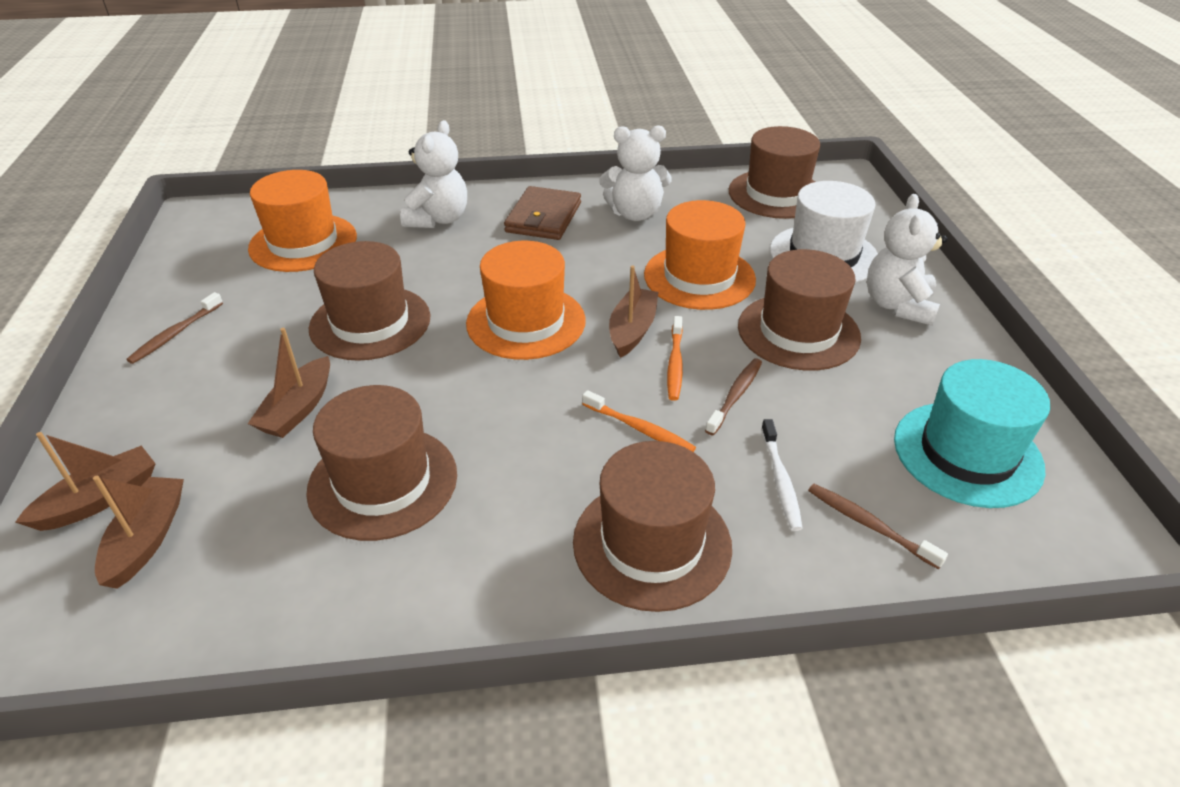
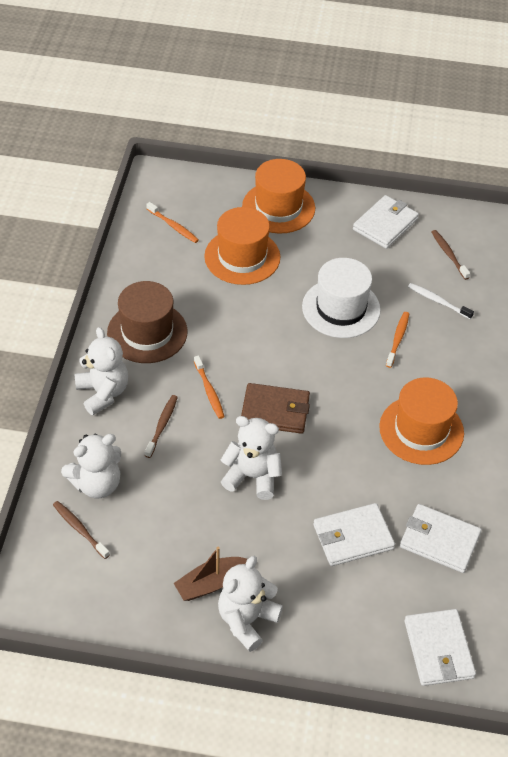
brown boat: [15,432,156,531] [93,476,184,589] [248,328,330,438] [609,266,659,358] = 4 -> [174,547,247,601] = 1
brown hat: [306,385,457,541] [309,241,430,361] [573,441,732,612] [729,126,820,219] [738,249,861,371] = 5 -> [107,281,188,363] = 1
orange toothbrush: [582,390,696,452] [667,316,683,401] = 2 -> [146,202,199,243] [194,355,224,419] [386,312,409,368] = 3
turquoise hat: [894,359,1050,508] = 1 -> none = 0
white teddy bear: [400,120,467,228] [599,125,672,221] [867,194,948,326] = 3 -> [61,434,121,498] [74,327,128,415] [218,556,283,652] [221,416,282,500] = 4
white wallet: none = 0 -> [313,503,395,566] [353,195,419,249] [400,504,482,573] [404,609,476,686] = 4

